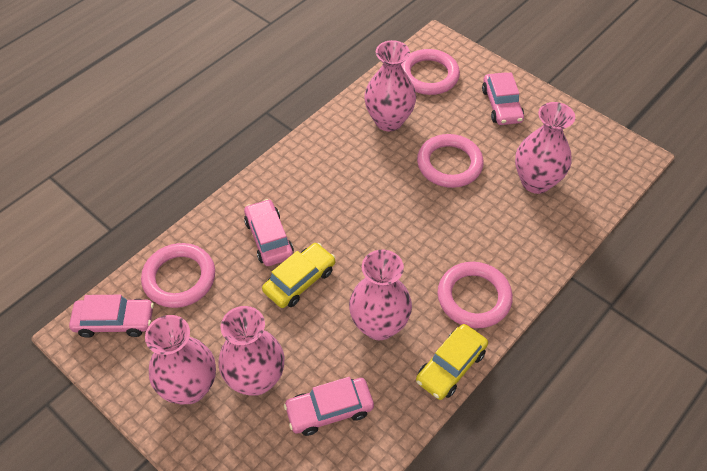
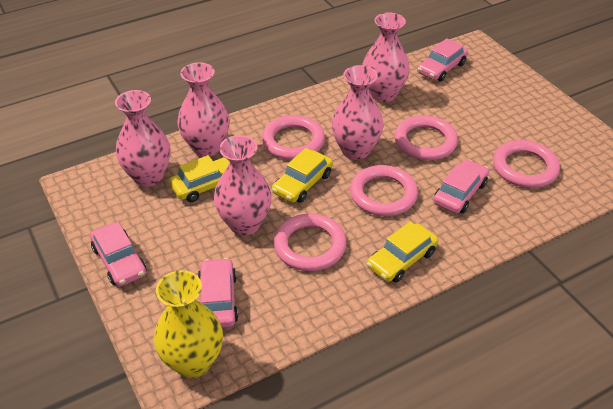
pink ring: [141,243,215,308] [401,49,460,95] [417,134,484,188] [438,262,513,328] = 4 -> [262,115,325,160] [274,213,347,271] [350,165,418,216] [394,115,458,160] [493,140,560,188] = 5
yellow car: [262,243,335,308] [416,324,488,400] = 2 -> [169,155,230,202] [272,148,333,203] [367,221,438,282] = 3
yellow vase: none = 0 -> [154,270,223,378] = 1

